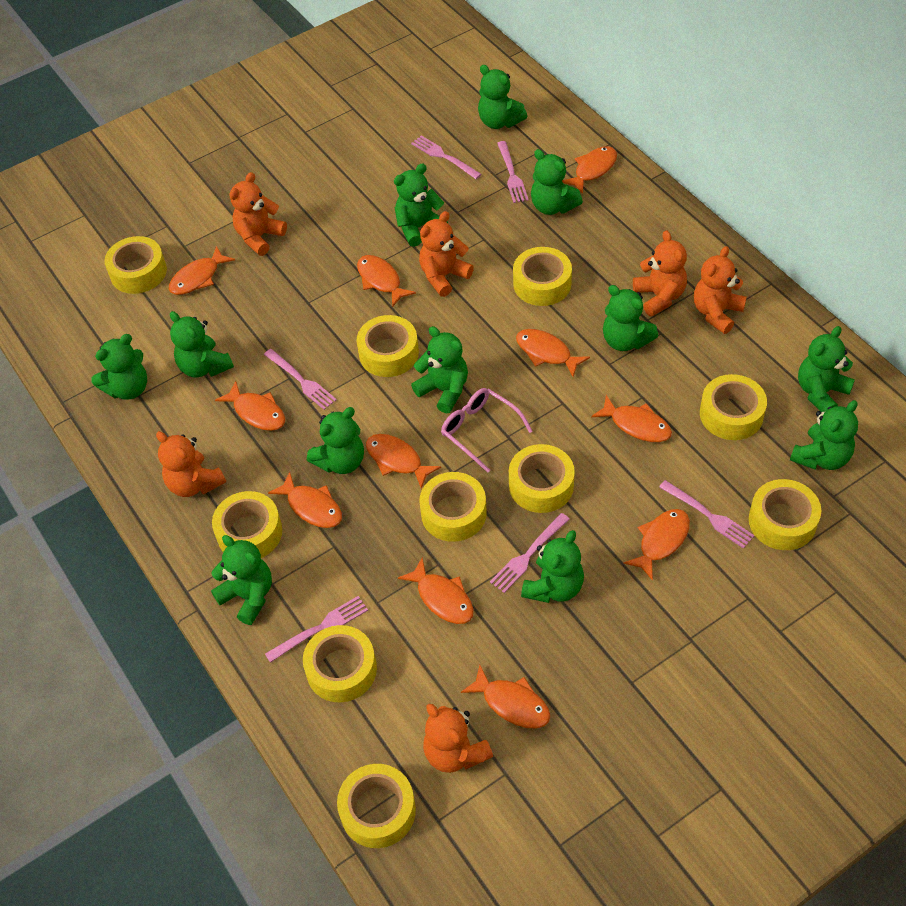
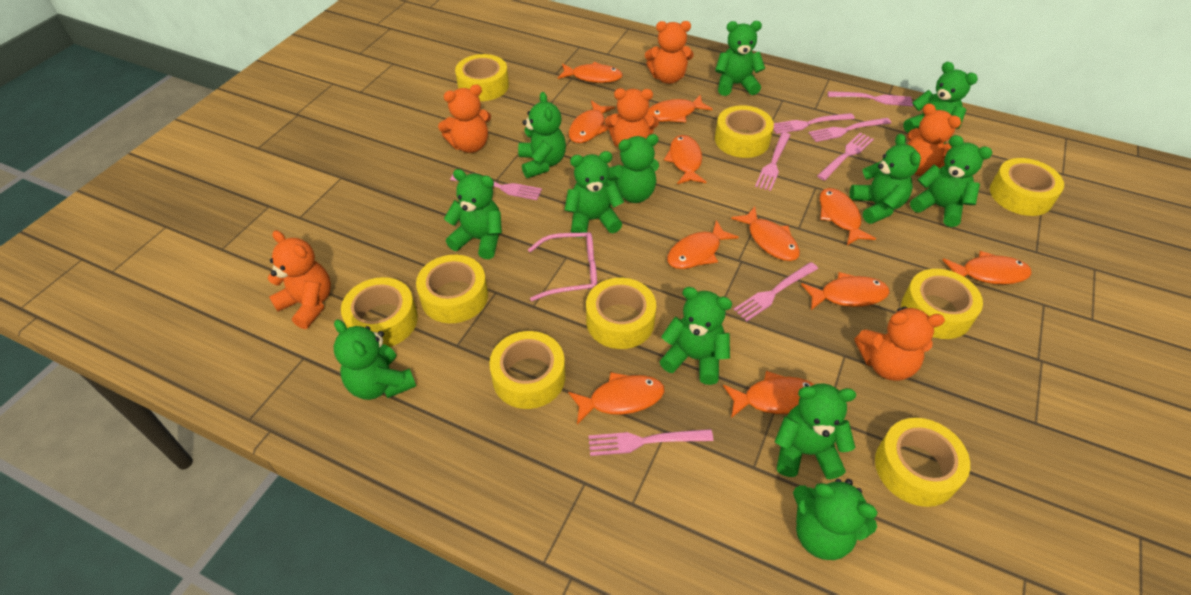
pink fork: [264,349,337,410] [265,596,368,663] [411,135,482,179] [490,513,570,593] [497,141,529,203] [659,480,755,549] = 6 -> [450,175,542,200] [588,429,713,456] [733,262,818,321] [755,132,790,191] [773,113,855,134] [809,118,891,142] [817,133,874,181] [828,91,913,106] = 8
yellow tape: [105,236,167,294] [212,491,282,558] [303,625,377,702] [337,764,416,848] [357,315,419,377] [419,472,487,542] [509,444,575,513] [513,247,572,306] [700,374,767,440] [749,479,821,550] = 10 -> [341,277,418,347] [416,255,488,323] [455,54,509,101] [489,331,565,409] [586,278,656,349] [715,105,774,158] [875,418,970,507] [901,269,983,339] [990,158,1064,216] = 9

